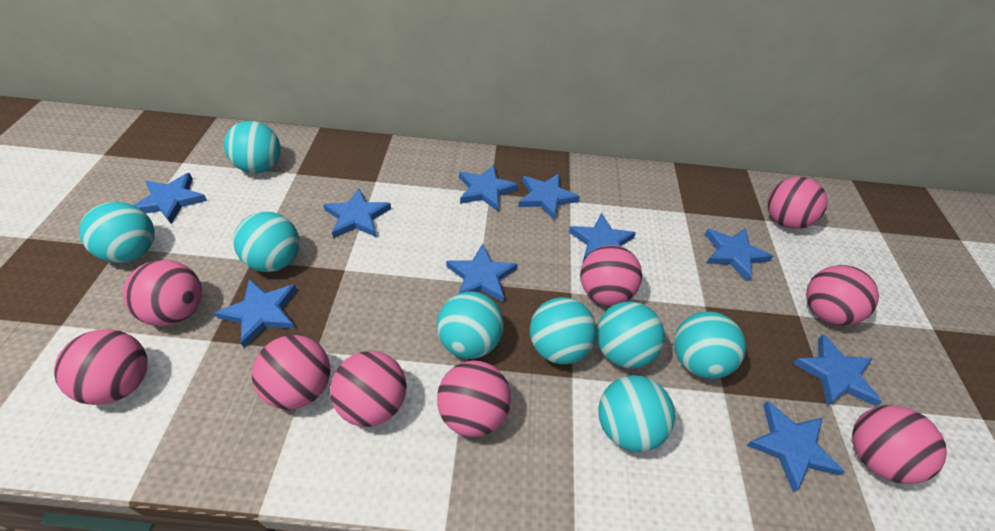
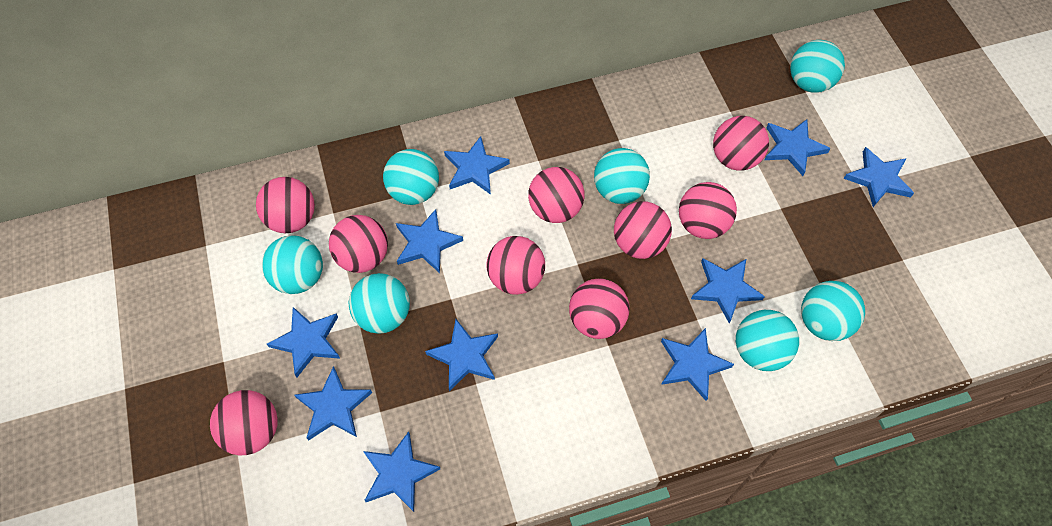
turquoise ball: [79,202,155,263] [224,121,281,173] [233,212,300,272] [437,292,504,359] [530,297,597,364] [596,302,665,368] [598,375,675,452] [674,311,746,379] = 8 -> [262,235,323,294] [349,273,410,334] [383,149,439,205] [594,148,650,204] [736,310,799,371] [790,40,845,93] [801,281,865,341] = 7

